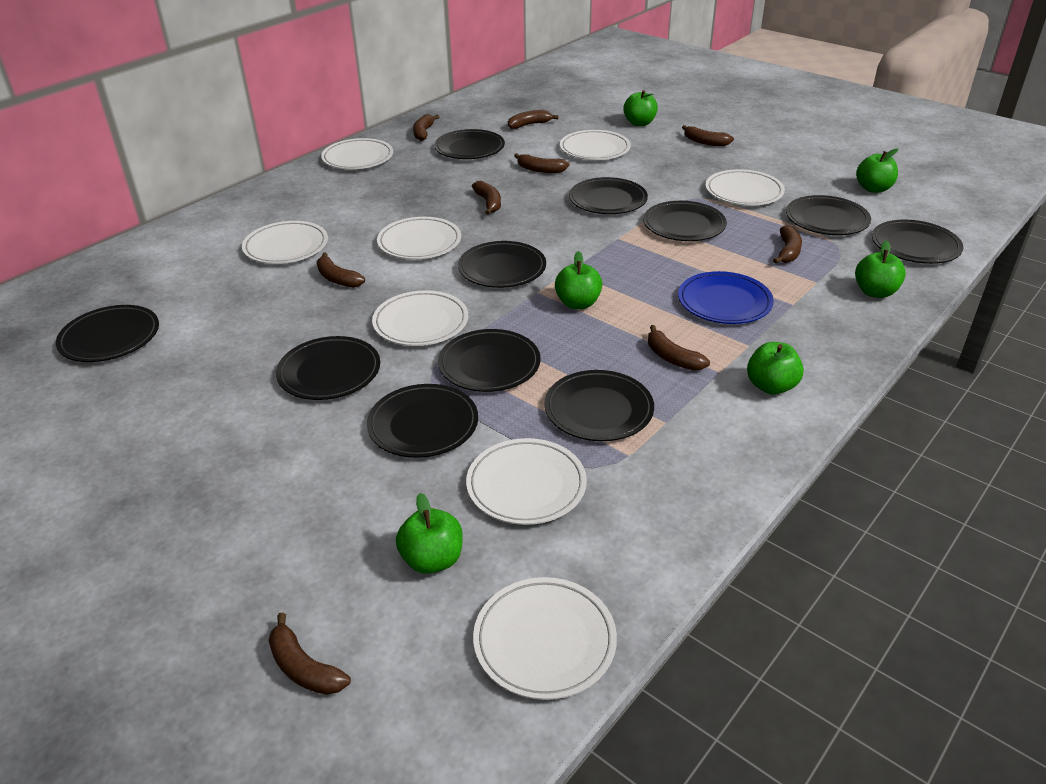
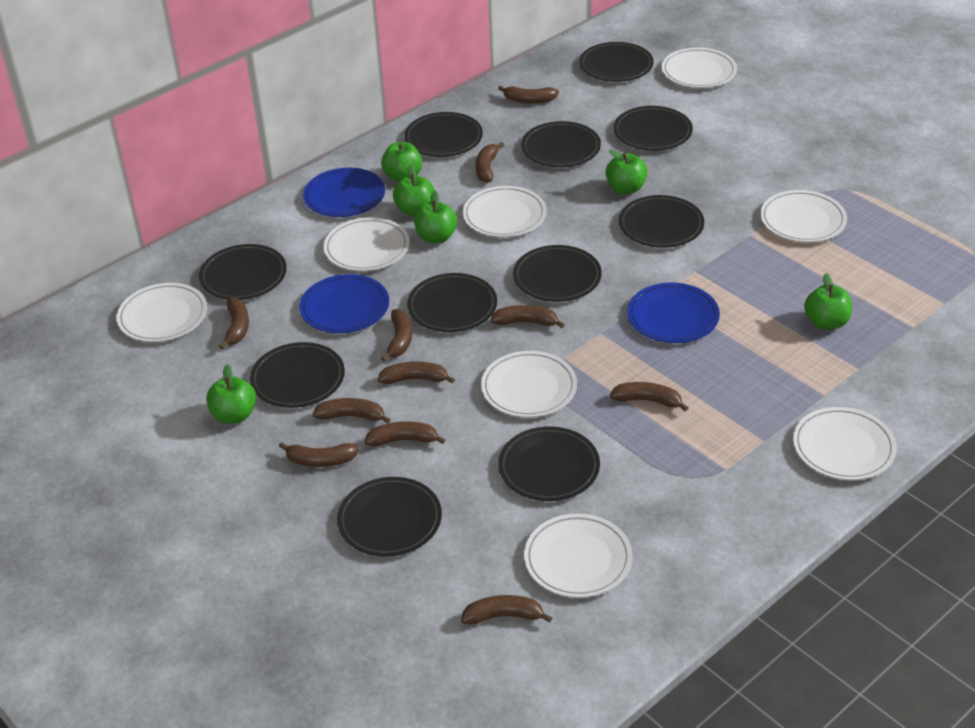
blue plate: [678,271,774,324] = 1 -> [299,274,389,333] [303,168,385,217] [627,283,720,343] = 3
brown banana: [268,613,351,695] [317,252,365,288] [413,114,439,141] [472,181,501,215] [508,110,559,129] [514,153,570,173] [648,325,710,371] [682,125,734,146] [773,225,802,264] = 9 -> [219,298,249,349] [279,442,359,467] [313,398,391,424] [365,421,445,447] [378,362,455,384] [381,309,412,361] [461,595,552,625] [475,142,504,183] [490,305,565,328] [498,85,559,104] [610,382,688,412] = 11

